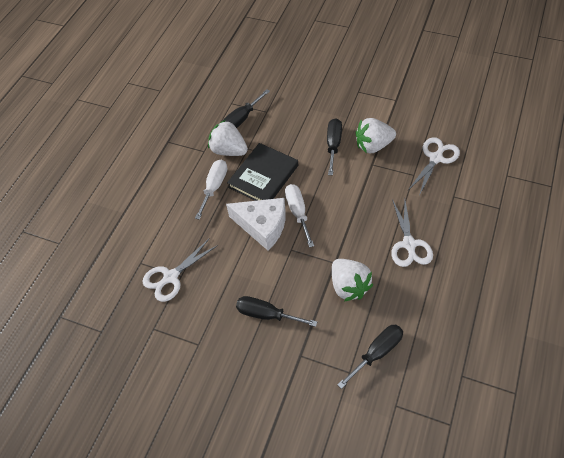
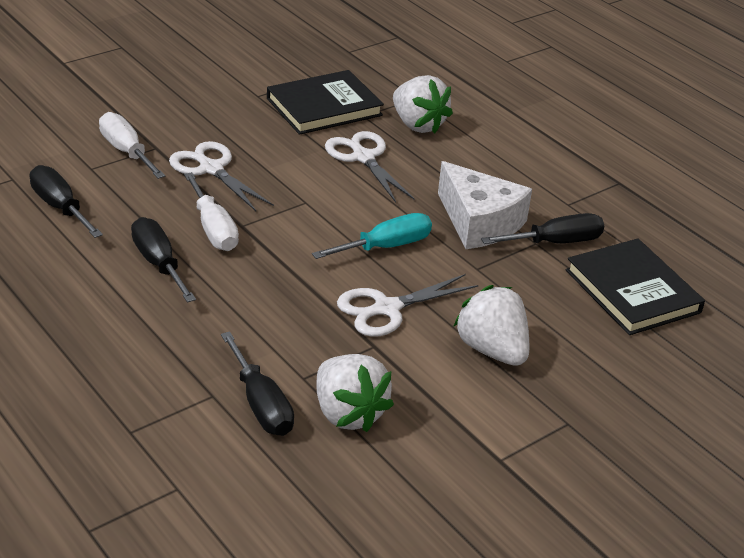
black book: [227,143,298,201] = 1 -> [267,70,384,135] [566,239,705,335] = 2
turquoise screwdriver: none = 0 -> [312,213,432,259] = 1

